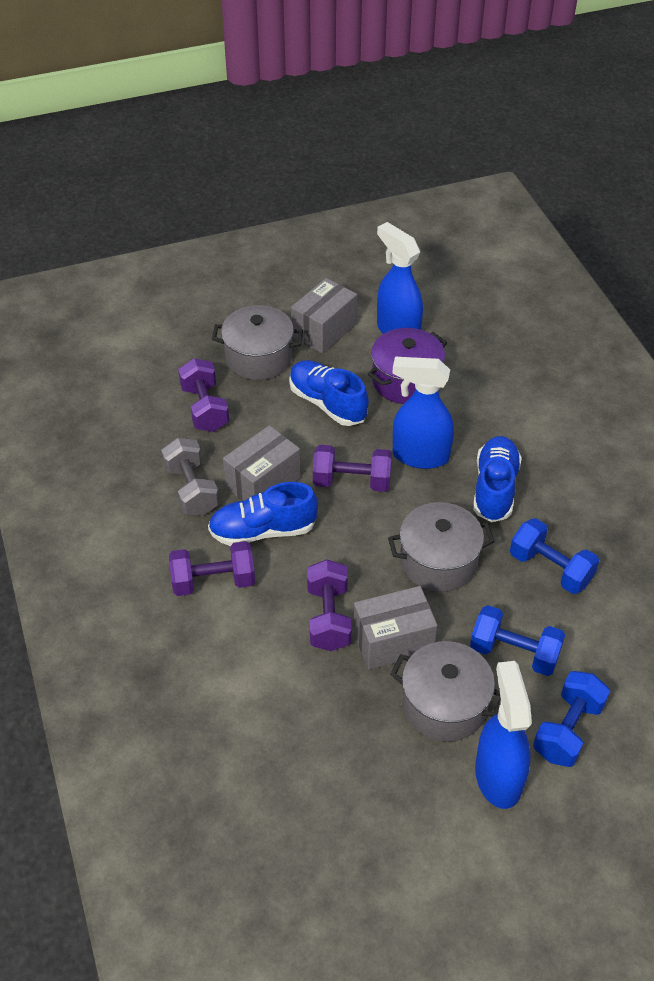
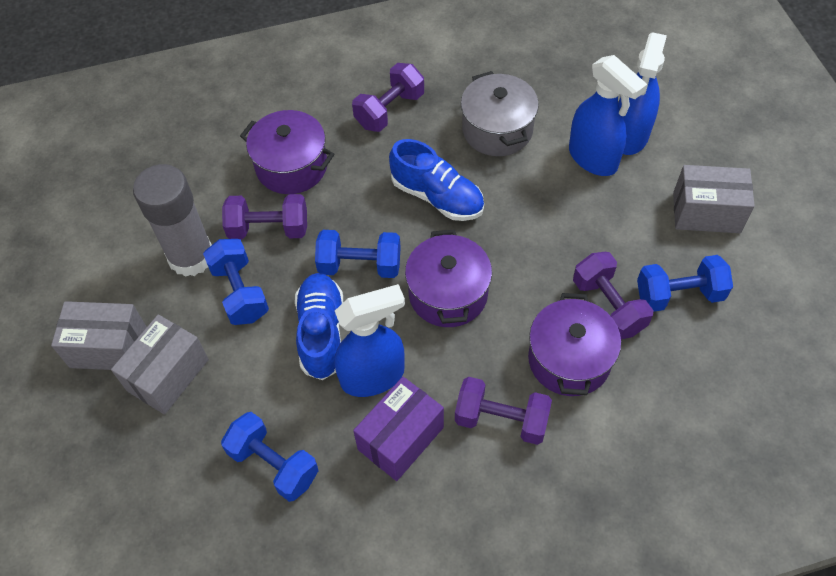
blue dumbbell: [470,605,565,676] [510,518,599,594] [533,671,610,767] = 3 -> [203,239,269,325] [221,412,319,502] [315,230,401,278] [637,255,733,312] = 4
blue shoe: [208,482,318,546] [289,360,369,426] [473,436,522,523] = 3 -> [295,273,343,380] [389,139,484,221] = 2
grey dumbbell: [161,438,219,516] = 1 -> none = 0
grey glue stick: none = 0 -> [133,164,212,277] = 1
grey pot: [212,305,303,380] [388,502,495,592] [390,641,501,742] = 3 -> [461,71,539,156] = 1
purple box: none = 0 -> [353,377,444,481] = 1
purple pot: [368,328,447,404] = 1 -> [240,110,334,194] [405,230,492,327] [528,293,621,396] = 3

